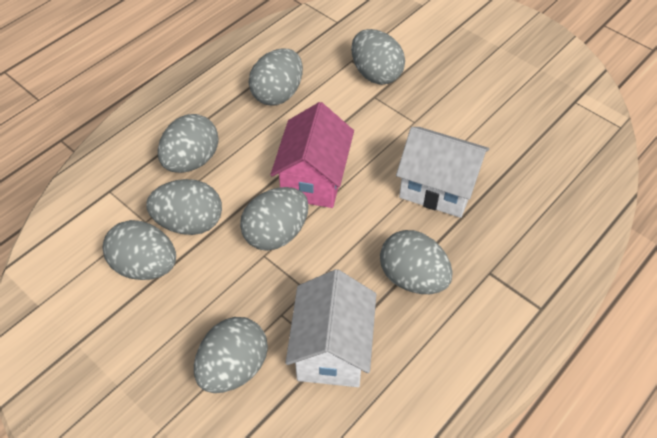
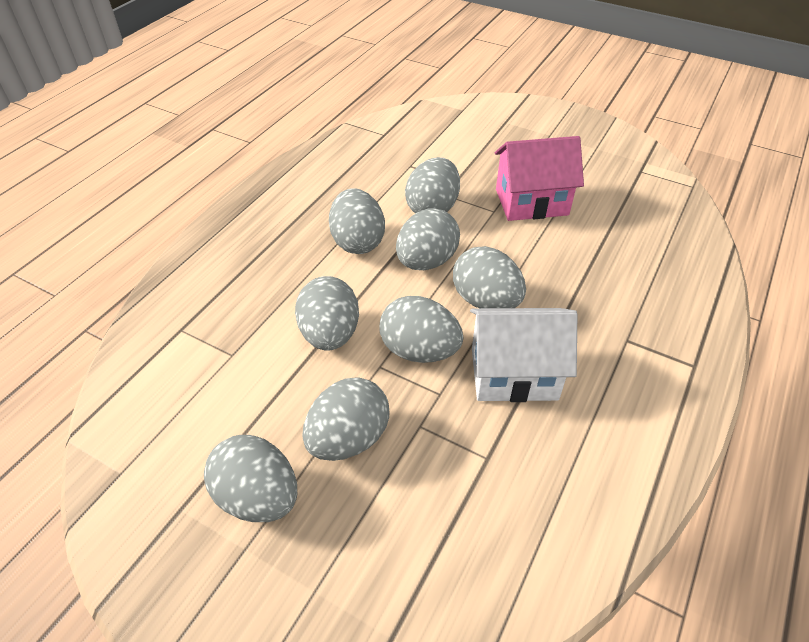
white house: [285,269,376,387] [396,127,489,218] = 2 -> [470,308,577,402] = 1

